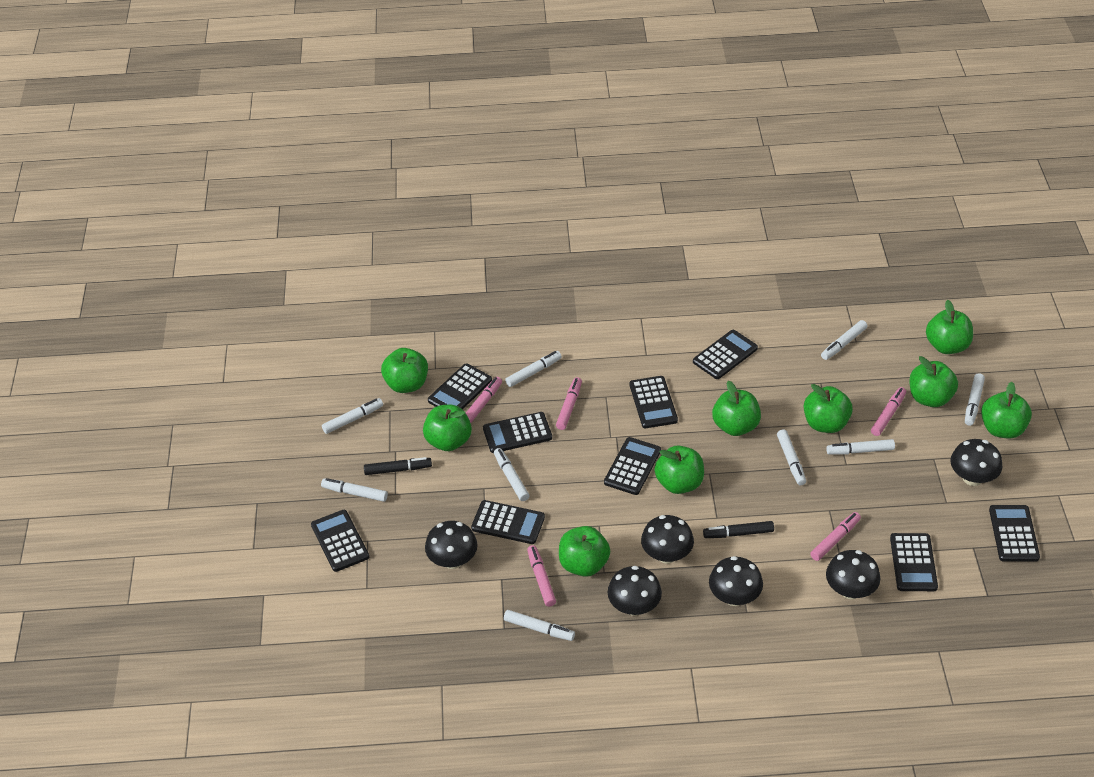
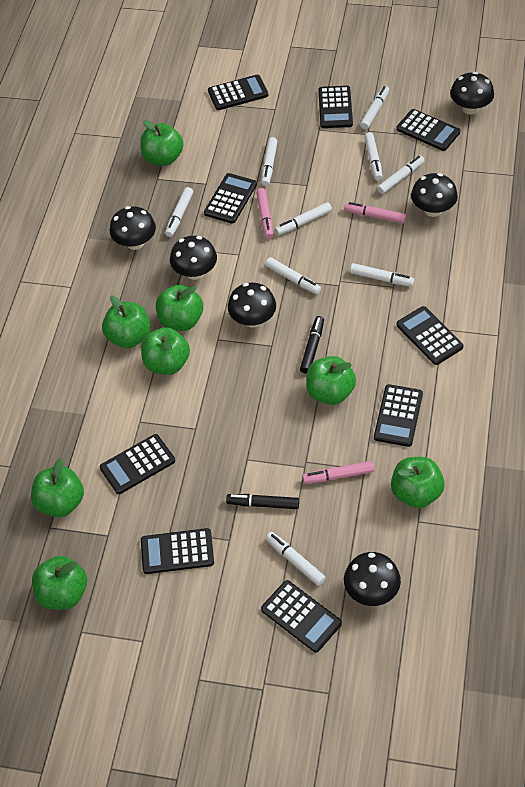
green apple: [381,348,428,393] [423,405,472,451] [559,526,610,577] [654,446,704,494] [712,381,761,436] [804,384,853,433] [909,356,958,407] [926,300,973,354] [981,382,1032,439] = 9 -> [31,458,84,517] [32,556,87,610] [102,295,151,348] [140,120,184,166] [141,328,190,375] [156,285,203,331] [306,356,356,405] [391,457,445,508] = 8
pink marker: [466,377,502,423] [527,545,556,607] [556,377,582,430] [810,512,861,561] [871,387,906,436] = 5 -> [256,188,273,239] [302,461,374,484] [344,202,406,223] = 3

